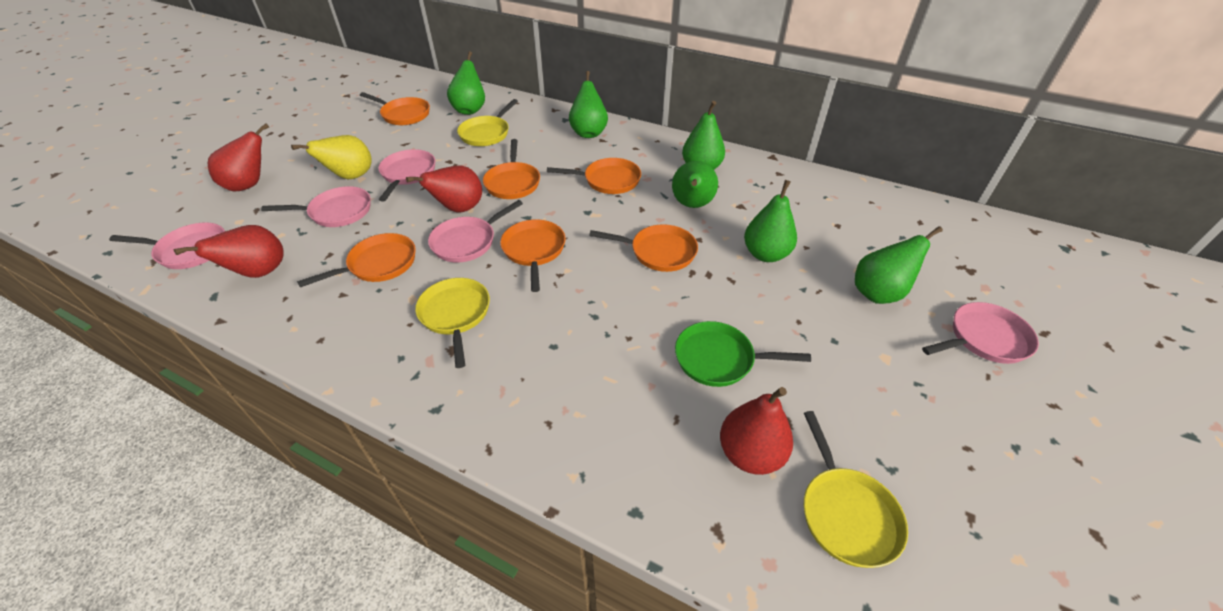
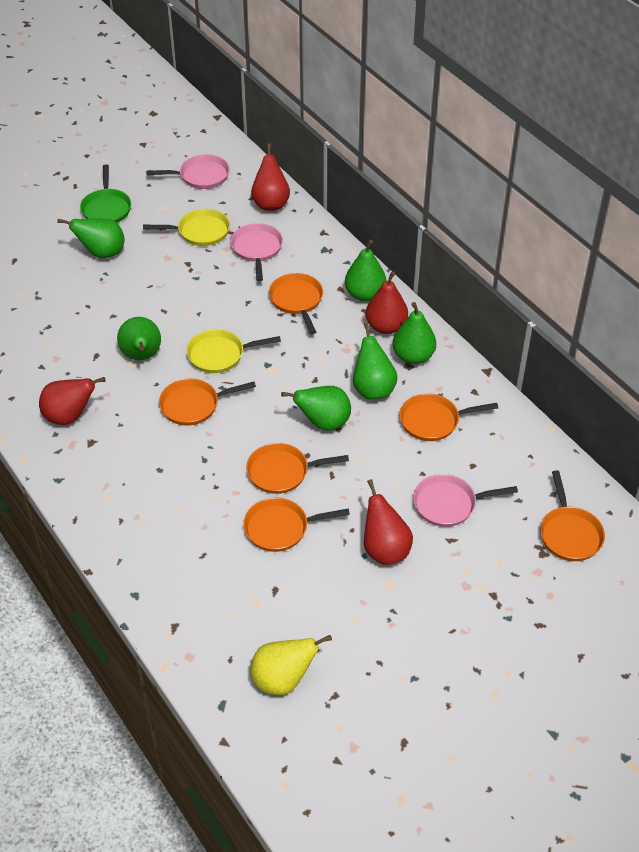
pink pan: [109,222,225,269] [261,186,371,227] [378,149,436,202] [428,200,523,262] [922,302,1039,364] = 5 -> [146,154,229,189] [231,223,283,281] [413,474,518,527] = 3
yellow pan: [415,278,490,368] [457,99,518,146] [804,411,908,568] = 3 -> [143,209,230,246] [186,329,281,373] = 2

